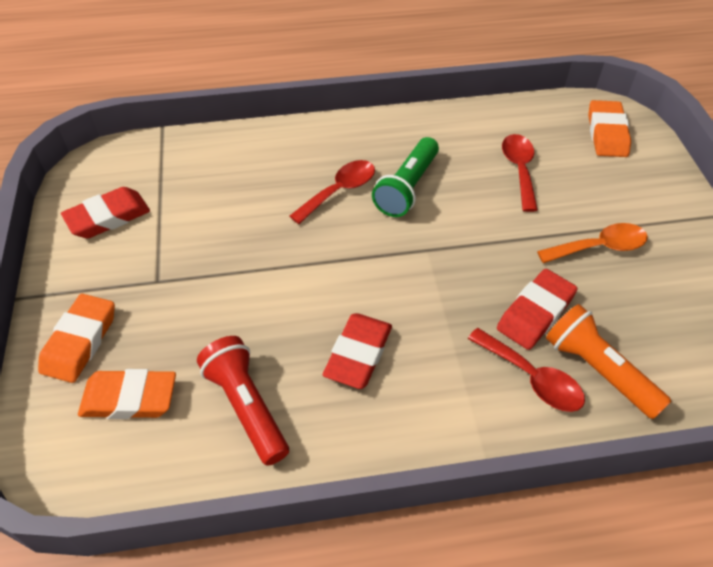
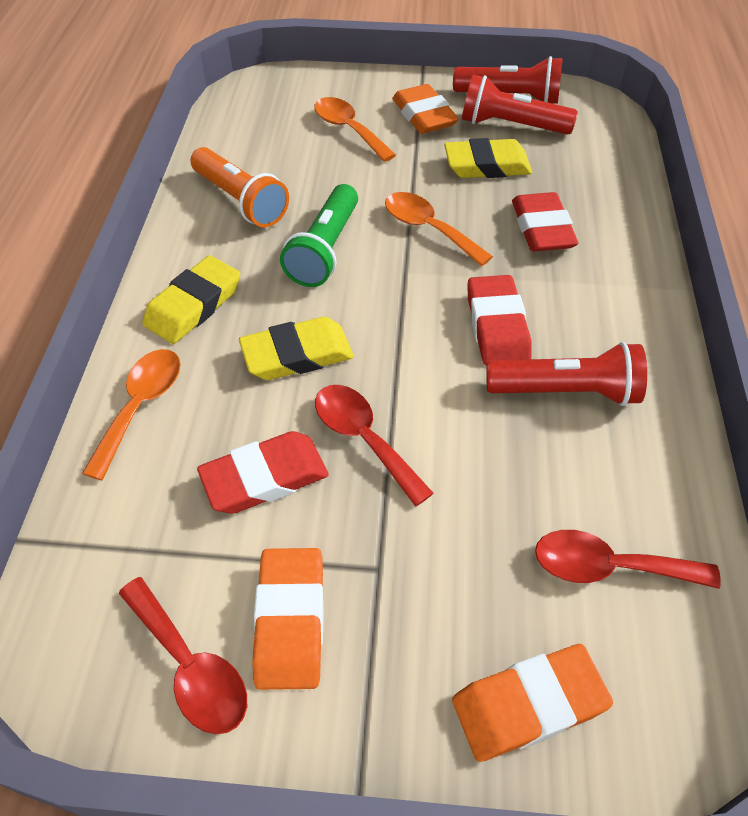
orange spoon: [537,223,648,263] = 1 -> [82,349,181,480] [314,97,396,162] [385,192,493,266] = 3
red flashlight: [197,336,289,466] = 1 -> [453,56,563,104] [462,75,578,135] [486,342,647,406] = 3
yellow eraser: none = 0 -> [142,255,240,344] [239,317,354,380] [444,138,532,178] = 3

